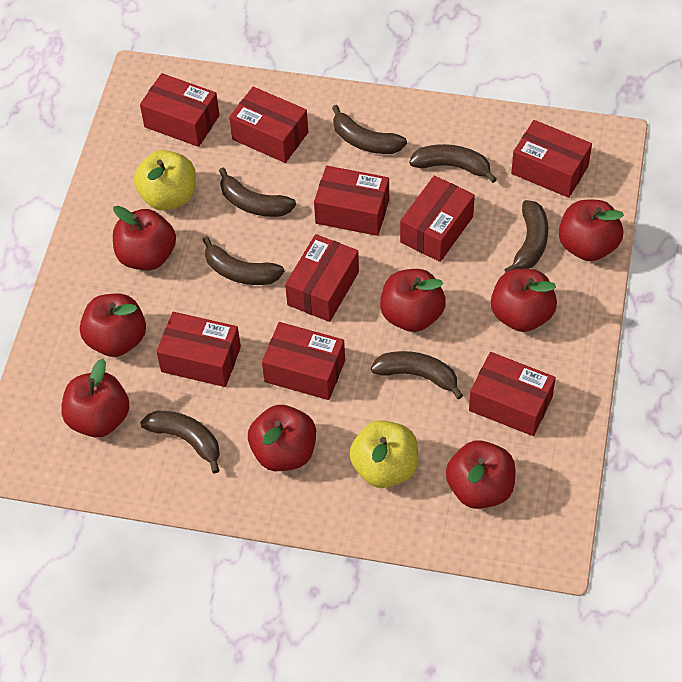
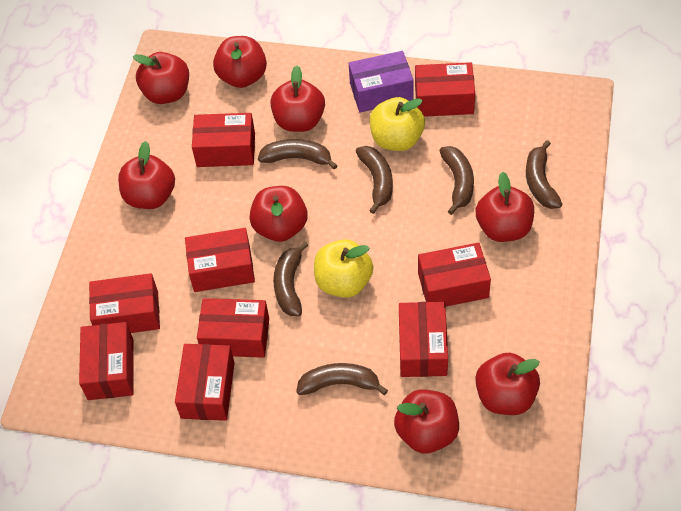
brown banana: [140,411,220,474] [202,236,284,285] [219,168,296,217] [332,105,407,154] [371,351,463,400] [409,144,497,183] [504,200,548,272] = 7 -> [258,139,338,170] [273,242,309,316] [296,363,388,395] [356,146,393,214] [439,146,474,215] [526,140,562,209] = 6
purple box: none = 0 -> [349,51,414,112] = 1

